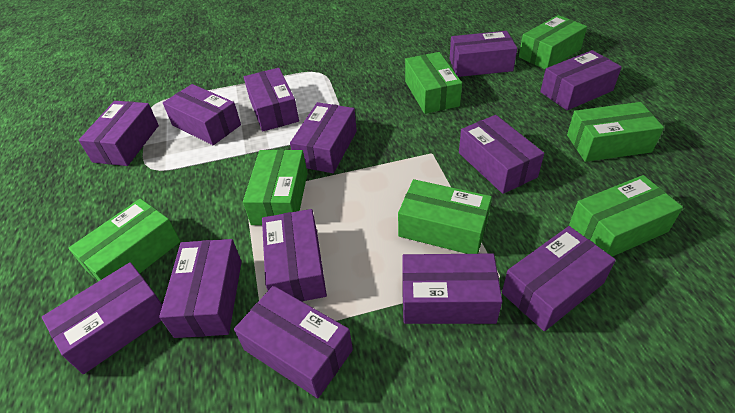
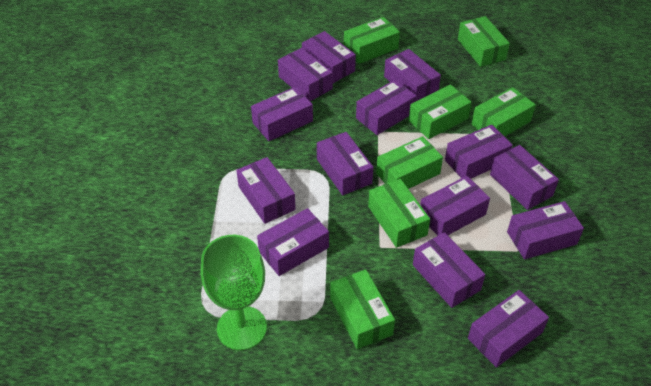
green goblet: none = 0 -> [201,235,267,350] = 1
purple box: [42,262,162,374] [79,101,159,166] [159,239,242,338] [163,84,241,145] [234,286,353,398] [244,68,299,131] [262,209,327,302] [290,102,357,173] [402,253,502,324] [450,31,517,77] [459,115,544,194] [502,226,616,331] [540,50,622,110] = 13 -> [236,157,296,224] [251,87,313,141] [257,208,329,276] [278,48,333,101] [302,31,356,83] [317,132,373,195] [356,80,417,135] [384,49,441,101] [413,232,485,308] [420,176,490,236] [445,125,513,179] [468,290,549,368] [490,145,559,210] [507,201,584,259] = 14

